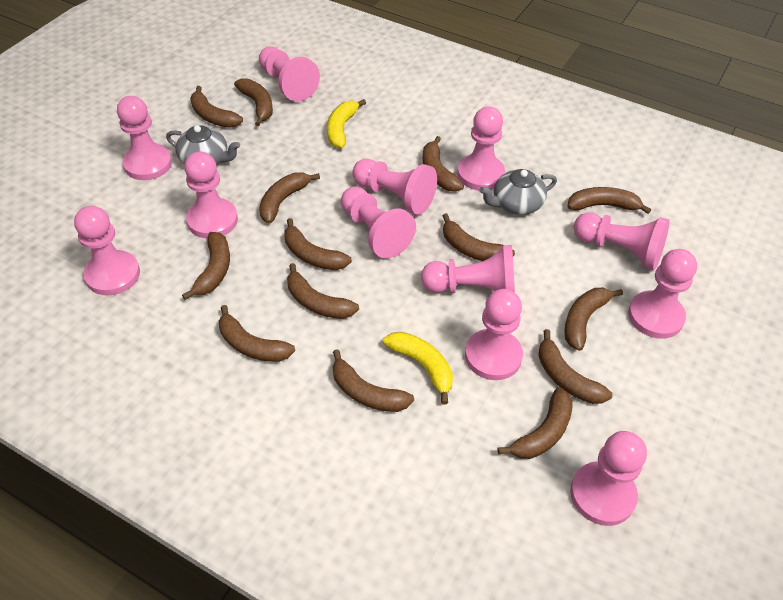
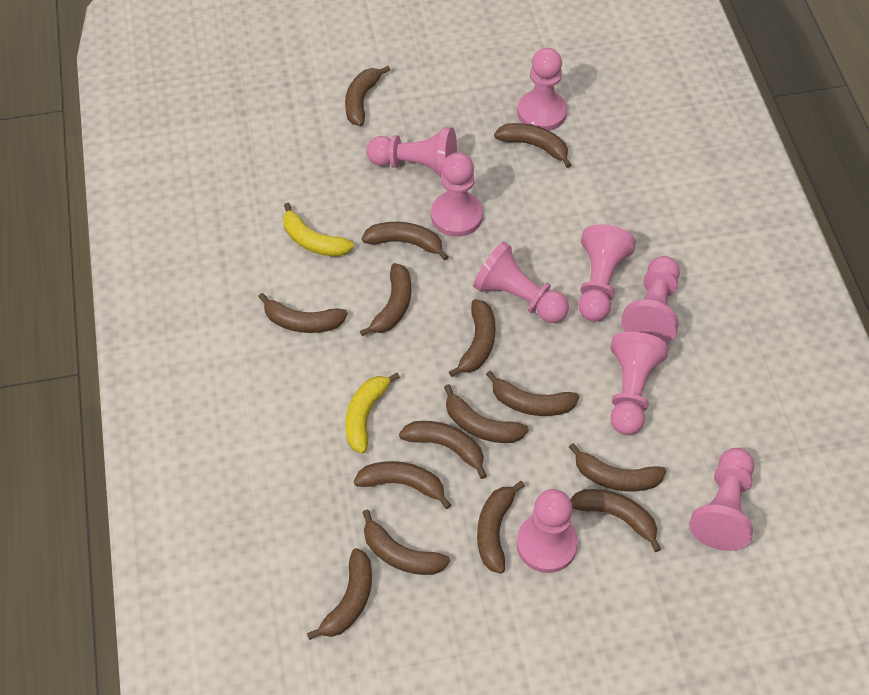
brown banana: [182,232,230,300] [190,86,243,128] [219,305,295,362] [234,78,273,126] [259,172,320,224] [284,218,352,270] [287,263,359,319] [333,349,414,412] [423,136,464,192] [443,213,515,261] [498,387,573,459] [538,329,613,404] [564,288,623,351] [568,187,651,214] = 14 -> [258,293,348,333] [307,548,372,640] [345,66,390,126] [354,461,451,509] [360,263,411,336] [362,222,448,261] [362,509,450,575] [399,421,487,479] [444,384,529,443] [449,299,496,377] [477,481,525,574] [486,371,579,416] [494,123,571,168] [569,443,666,491] [570,489,661,552] = 15
grey teapot: [166,125,240,165] [479,169,557,215] = 2 -> none = 0
pink pawn: [74,206,140,296] [117,96,172,180] [184,151,238,239] [259,46,320,102] [341,186,416,258] [352,159,437,215] [421,245,515,293] [457,107,505,190] [465,289,523,380] [570,431,647,526] [574,212,670,270] [628,249,697,339] = 12 -> [366,127,457,178] [431,153,483,237] [473,242,569,323] [516,489,578,573] [517,48,567,131] [578,224,636,322] [610,332,669,435] [621,256,680,343] [689,448,754,551] = 9

